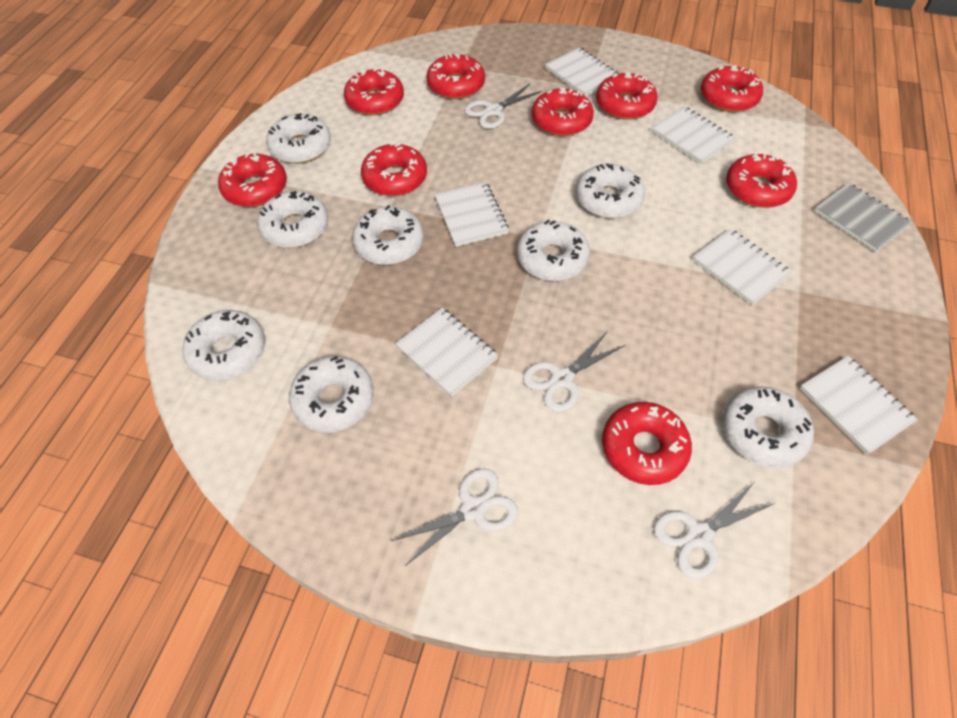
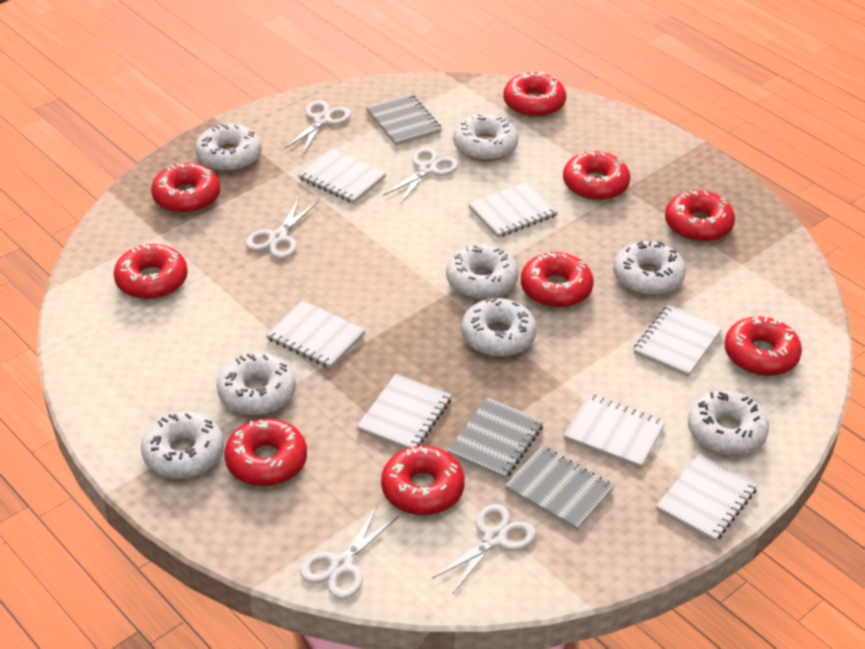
grey notebook: [815,183,912,252] = 1 -> [366,94,442,146] [447,398,544,479] [504,446,614,531] = 3
white notebook: [395,308,499,397] [434,182,509,247] [545,47,618,96] [651,106,736,164] [692,229,792,305] [800,356,918,455] = 6 -> [266,300,365,369] [298,148,386,204] [357,374,452,449] [468,182,558,238] [563,394,666,468] [633,305,723,377] [656,454,758,542] = 7
white scissors: [391,468,518,566] [464,84,542,129] [523,331,625,412] [654,483,775,579] = 4 -> [246,197,318,259] [285,101,351,154] [300,507,399,599] [383,148,459,204] [432,504,536,593] = 5

